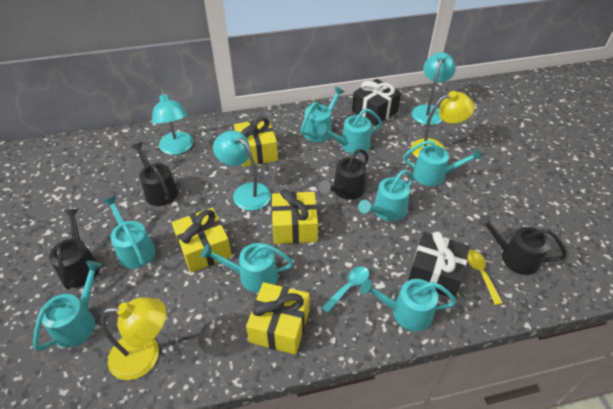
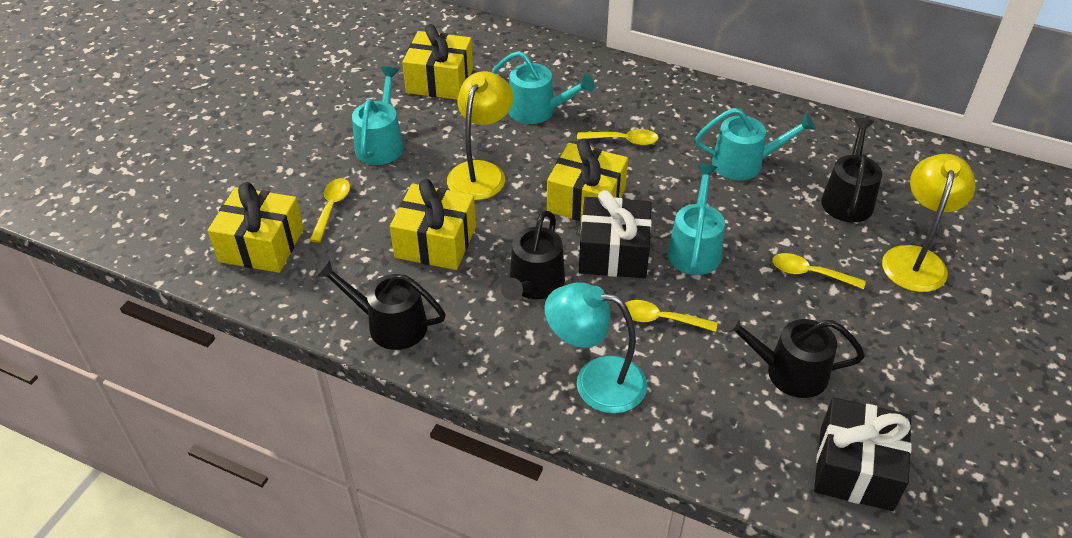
turquoise lamp: [152,90,193,155] [213,130,271,210] [411,52,456,125] = 3 -> [544,282,647,414] = 1
turquoise spoon: [321,266,369,313] = 1 -> none = 0
turquoise watering can: [33,261,102,351] [103,196,155,269] [201,243,293,293] [301,87,344,142] [318,108,382,154] [358,170,414,221] [360,279,457,331] [403,140,482,186] = 8 -> [352,66,404,165] [492,51,595,124] [667,164,725,275] [695,108,816,180] = 4
yellow spoon: [467,250,503,305] = 1 -> [310,178,350,243] [577,129,659,145] [625,300,717,332] [772,253,866,289] = 4

